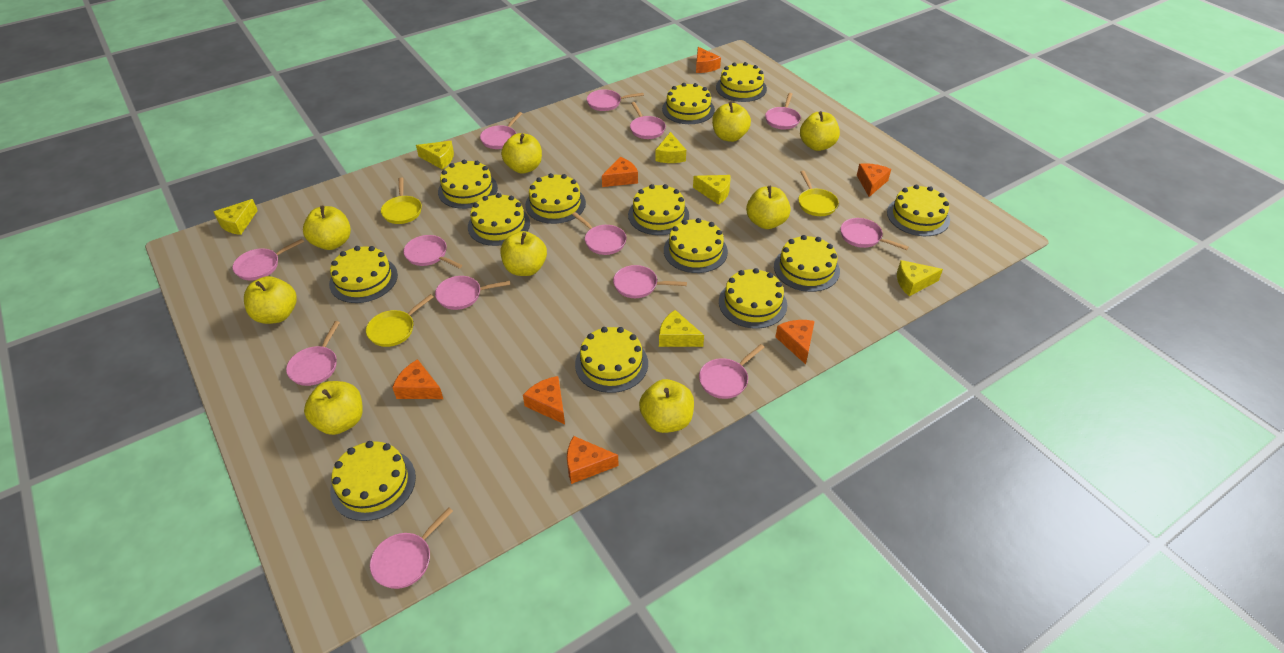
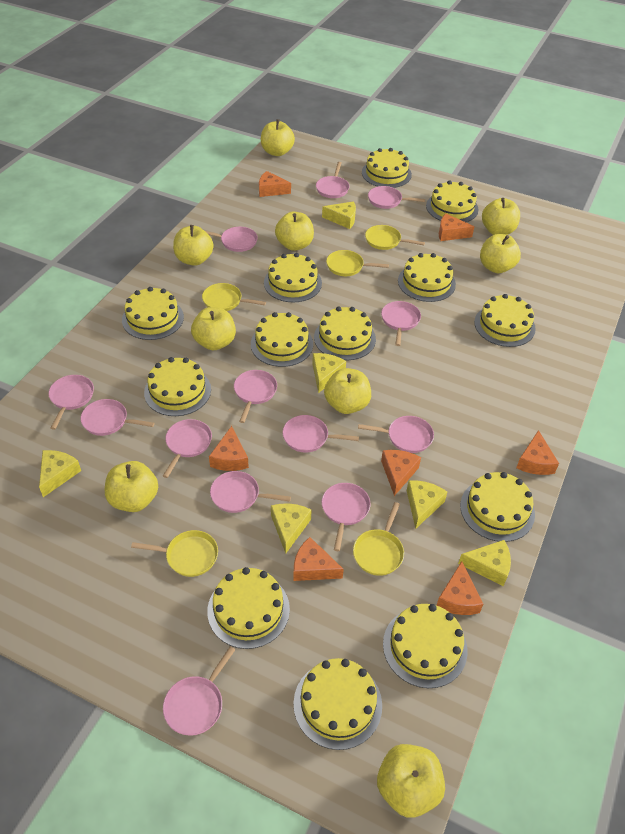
yellow pan: [366,294,433,347] [381,177,422,224] [798,171,839,216] = 3 -> [131,530,218,577] [202,283,266,311] [326,250,389,276] [353,502,404,576] [365,225,425,250] = 5

